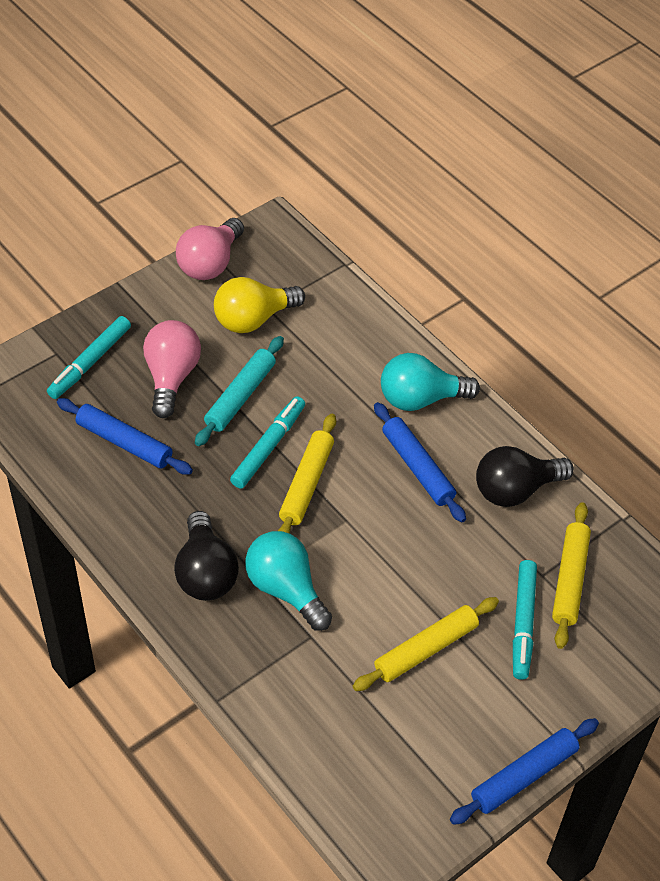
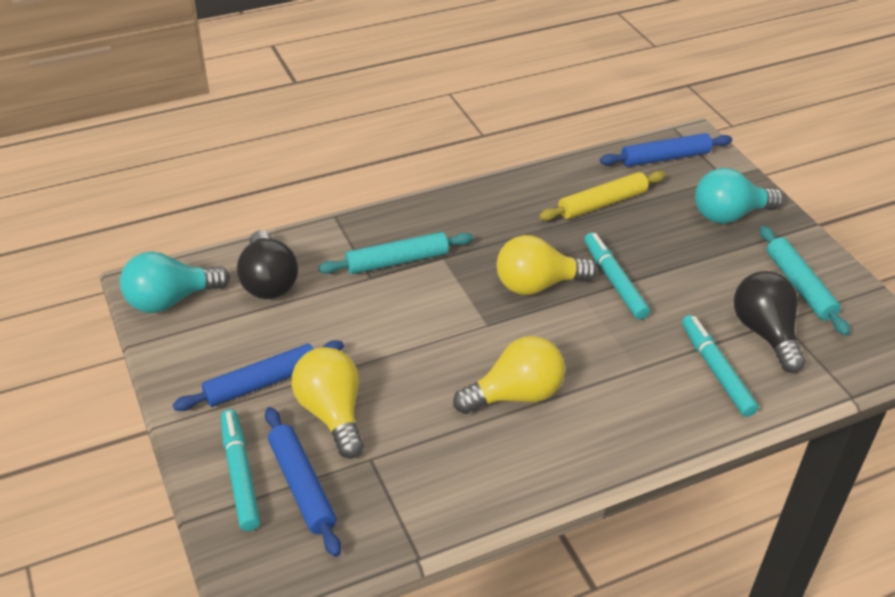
pink light bulb: [143,320,201,418] [176,218,244,280] = 2 -> none = 0
turquoise rolling pin: [195,336,284,446] = 1 -> [319,232,473,274] [760,226,850,336] = 2
yellow light bulb: [214,277,305,333] = 1 -> [291,347,364,459] [453,336,565,414] [497,235,597,295] = 3
yellow rolling pin: [278,414,336,533] [353,597,499,691] [552,503,591,649] = 3 -> [539,171,666,221] = 1

